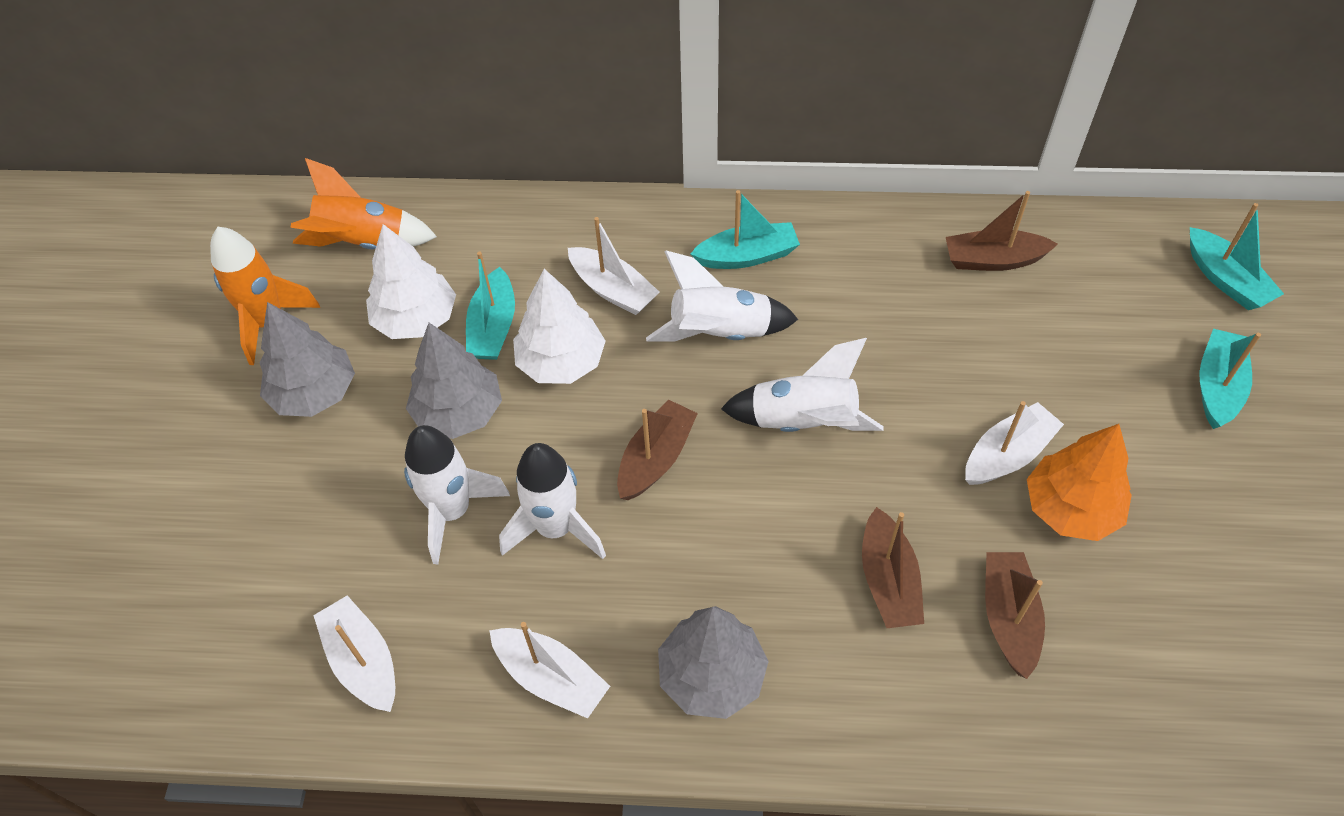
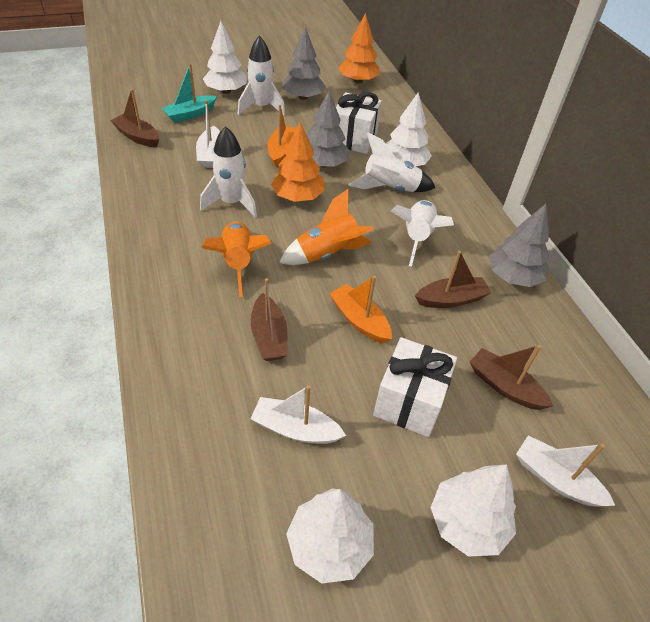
orange boat: none = 0 -> [267,105,296,167] [329,276,392,344] = 2
orange tree: [1027,424,1132,541] = 1 -> [271,122,325,202] [338,13,380,83] = 2
turquoise boat: [466,251,515,360] [690,190,800,269] [1190,203,1284,310] [1199,329,1261,429] = 4 -> [161,63,217,123] = 1
white boat: [313,595,395,712] [489,622,610,719] [568,217,660,315] [965,401,1064,485] = 4 -> [196,100,220,168] [250,385,346,444] [516,435,616,507] = 3
white gift: none = 0 -> [336,92,382,154] [373,337,457,437] = 2
white tree: [366,224,456,339] [513,269,605,384] = 2 -> [203,21,247,94] [286,489,374,584] [385,92,432,166] [431,464,516,557] = 4

